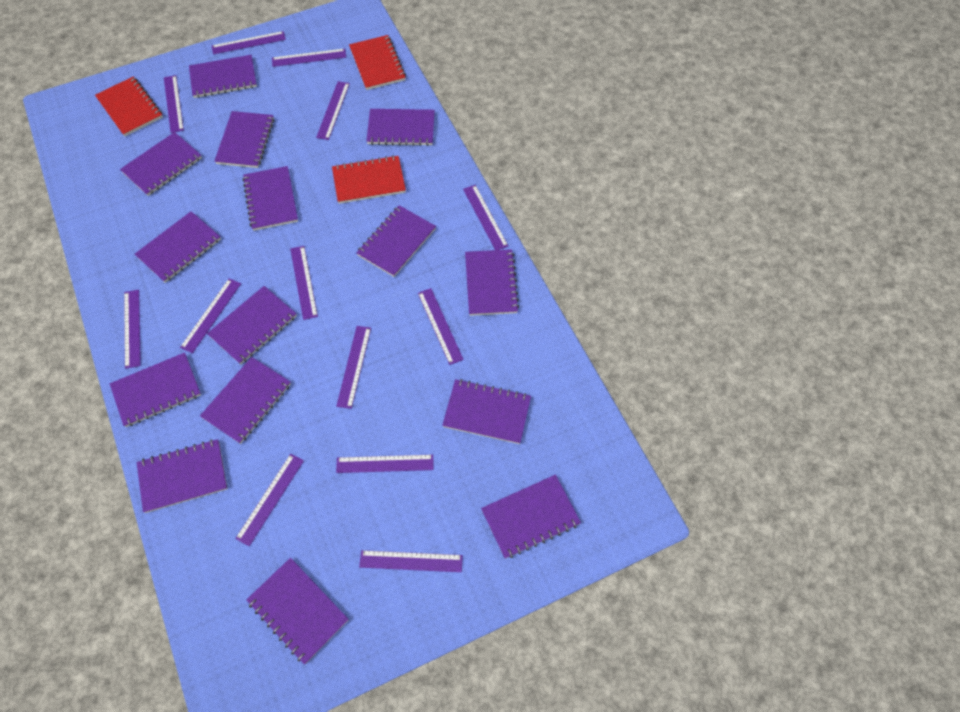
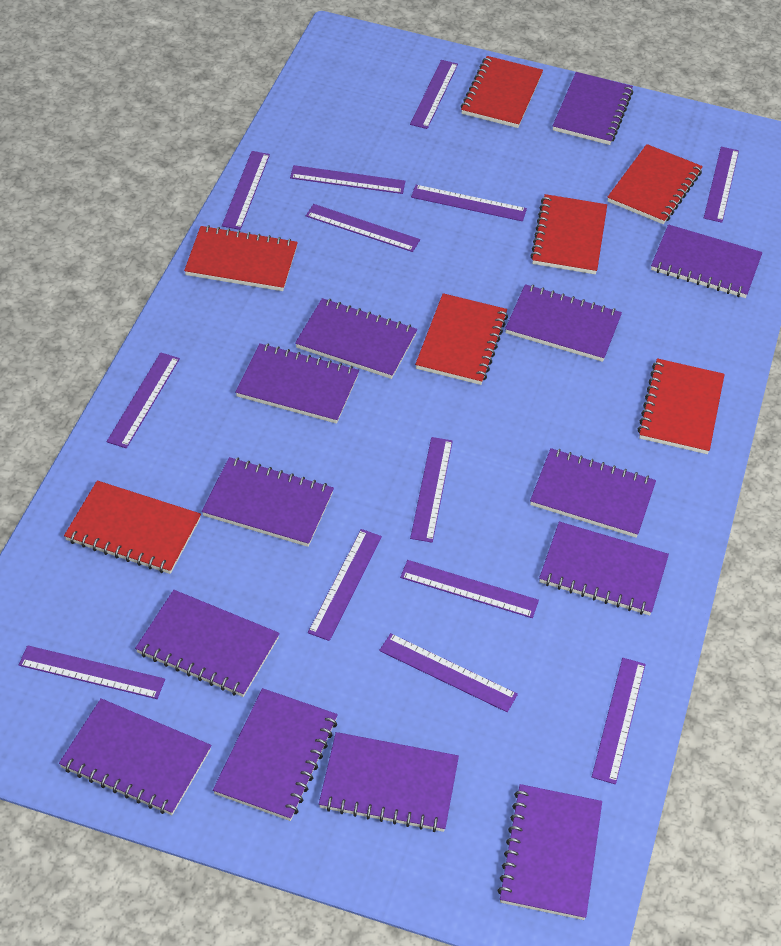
purple notebook: [110,352,201,427] [120,132,202,196] [135,211,221,283] [137,439,227,513] [189,55,257,98] [200,357,291,444] [207,286,297,365] [214,111,274,168] [243,166,298,231] [246,558,349,664] [356,205,436,277] [367,109,435,146] [442,379,531,444] [465,249,519,316] [481,475,581,559] = 15 -> [59,698,211,815] [135,590,280,697] [202,457,334,547] [213,688,338,821] [235,343,359,424] [295,298,417,379] [319,732,459,832] [498,784,602,920] [505,284,622,362] [530,448,656,538] [539,522,669,615] [553,72,633,145] [651,224,762,298] = 13
red notebook: [95,77,163,136] [332,155,406,204] [349,35,406,90] = 3 -> [64,481,201,574] [184,225,298,291] [415,293,508,385] [461,56,543,128] [530,194,607,274] [607,144,703,224] [638,358,725,454] = 7

